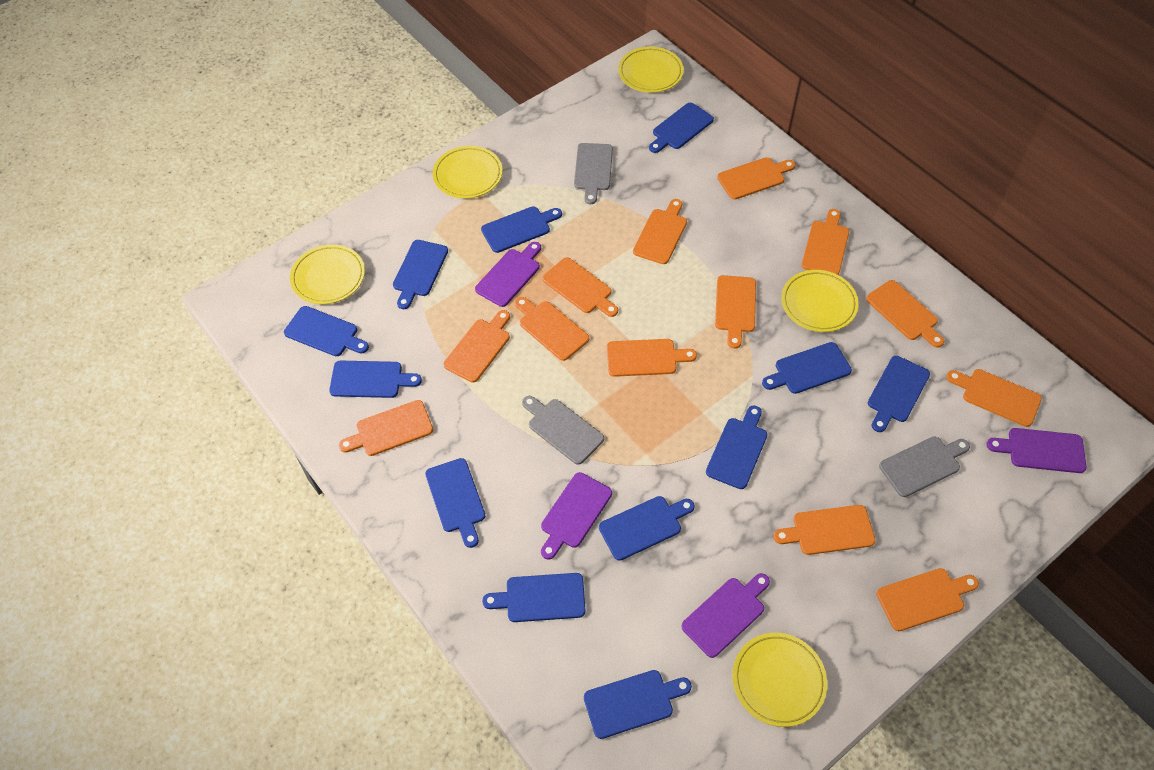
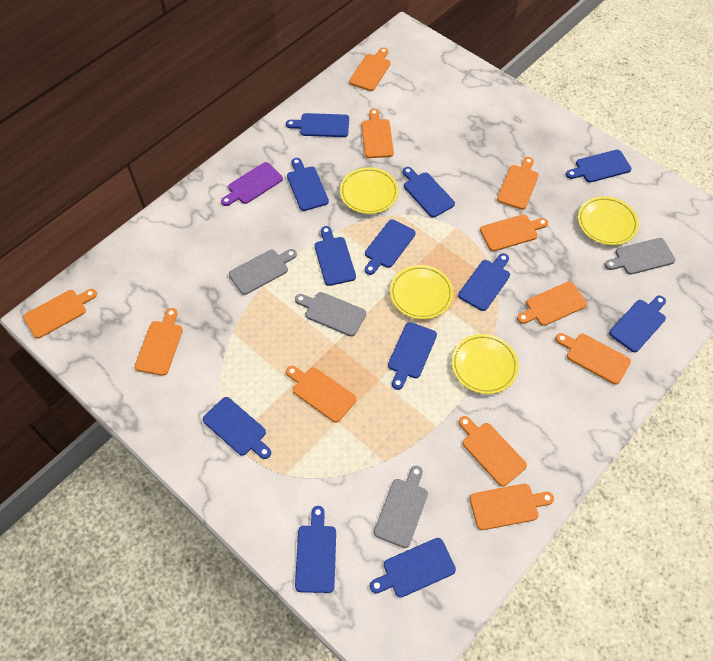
grey cutting board: [522,396,604,465] [574,143,613,204] [879,437,970,497] = 3 -> [229,249,297,295] [295,292,366,337] [374,466,428,548] [605,238,675,275] = 4
orange cutting board: [339,400,433,456] [443,310,510,383] [515,297,589,361] [543,257,618,317] [607,339,697,377] [633,199,687,264] [715,275,756,349] [717,157,796,200] [774,505,875,555] [802,209,849,275] [866,280,944,348] [876,568,979,631] [946,369,1042,427] = 13 -> [23,289,97,339] [135,308,183,376] [286,366,356,422] [349,47,391,91] [361,109,394,158] [459,416,527,487] [470,484,554,530] [480,214,548,251] [497,157,539,210] [517,281,587,326] [556,333,631,385] = 11
purple cutting board: [475,242,541,307] [541,472,612,560] [681,573,770,658] [986,428,1087,473] = 4 -> [221,162,283,206] = 1
yellow plate: [290,244,365,304] [433,146,502,199] [618,47,684,93] [732,633,827,727] [781,270,859,332] = 5 -> [340,167,398,214] [390,265,453,319] [452,334,519,394] [578,196,639,245] = 4

